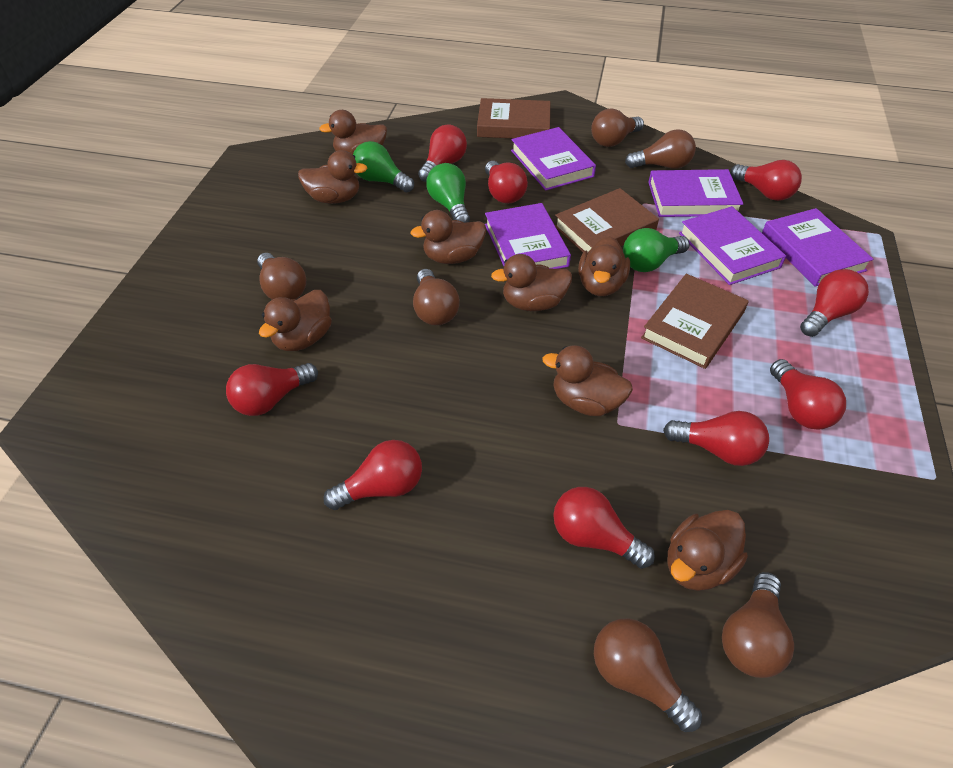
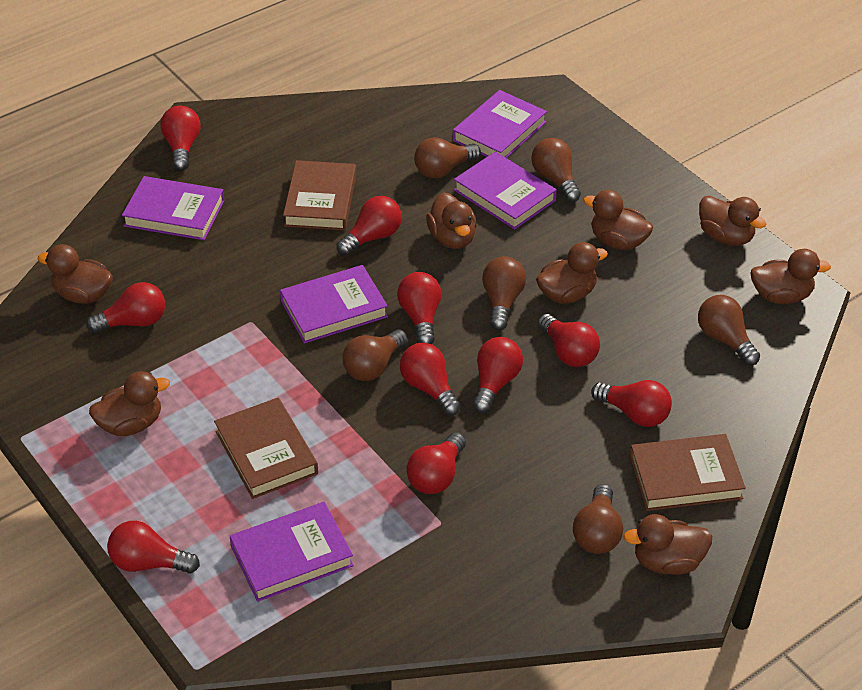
green light bulb: [353,141,414,192] [426,163,470,223] [623,228,689,272] = 3 -> none = 0
red light bulb: [226,363,318,416] [324,440,422,510] [418,125,467,182] [485,161,528,203] [553,487,655,569] [663,411,769,466] [730,160,802,201] [770,359,846,430] [800,269,869,337] = 9 -> [86,282,165,333] [107,521,200,574] [160,106,201,171] [337,196,402,256] [397,272,441,344] [400,343,461,416] [406,432,466,494] [473,337,523,413] [538,314,600,367] [591,380,672,427] = 10

